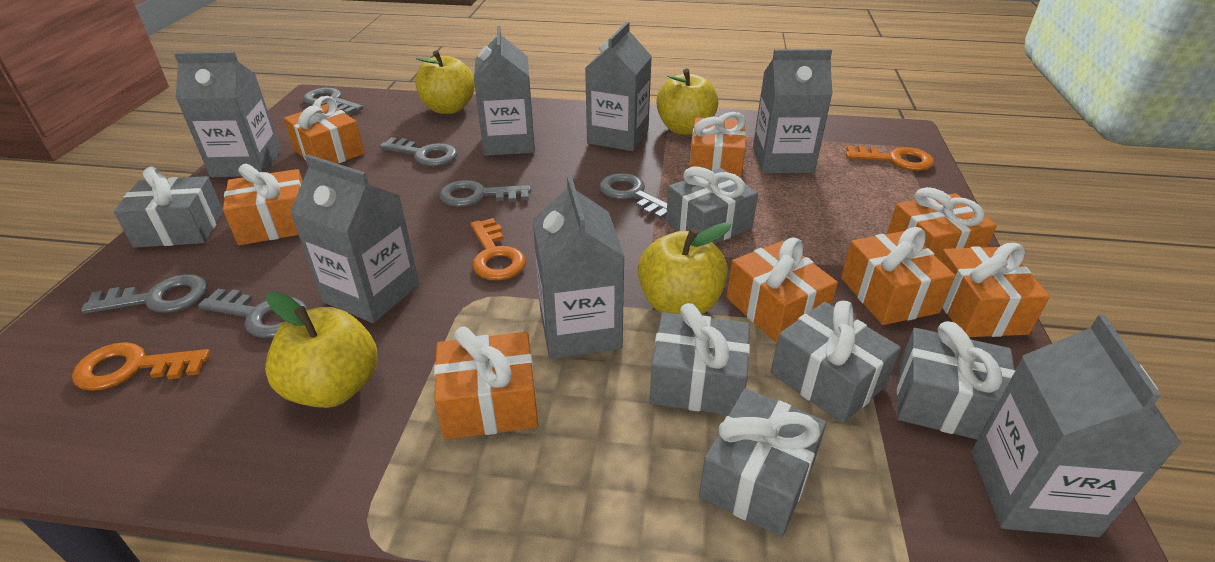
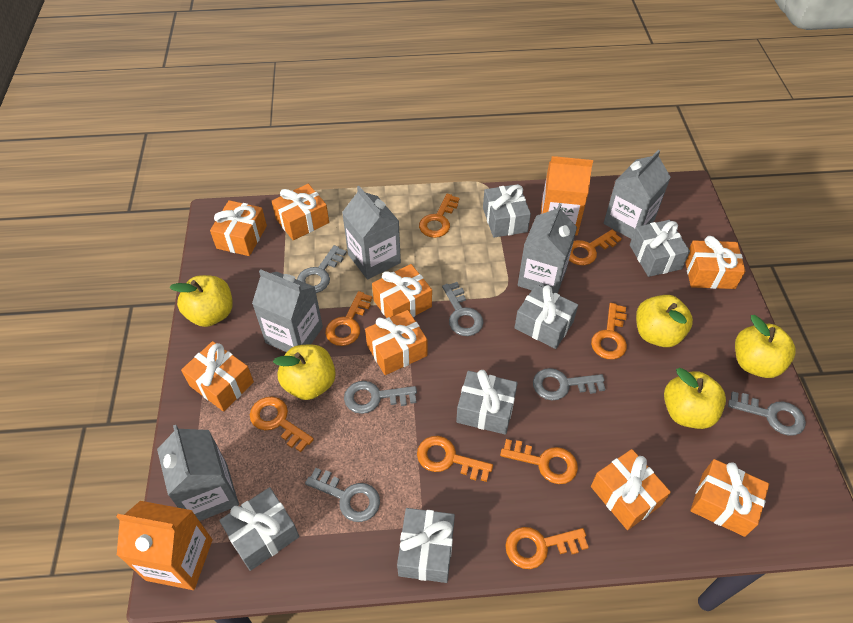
grey carton: [174,52,281,177] [290,154,420,323] [474,26,535,156] [533,176,625,359] [585,22,652,151] [753,49,833,173] [971,315,1182,537] = 7 -> [157,425,239,521] [252,269,323,352] [342,186,401,279] [518,203,577,294] [604,150,671,239] = 5
orange carton: none = 0 -> [116,501,213,590] [541,156,593,236] = 2
orange key: [72,342,210,391] [470,218,526,281] [846,146,934,171] = 3 -> [250,397,314,452] [325,291,372,346] [417,436,493,482] [419,194,460,238] [500,439,578,484] [505,527,589,569] [569,229,622,265] [591,303,627,359] = 8
yellow apple: [265,291,378,408] [415,50,475,114] [638,223,731,314] [656,69,718,135] = 4 -> [170,275,233,327] [273,344,336,400] [636,295,693,347] [664,368,726,429] [735,315,795,378] = 5

